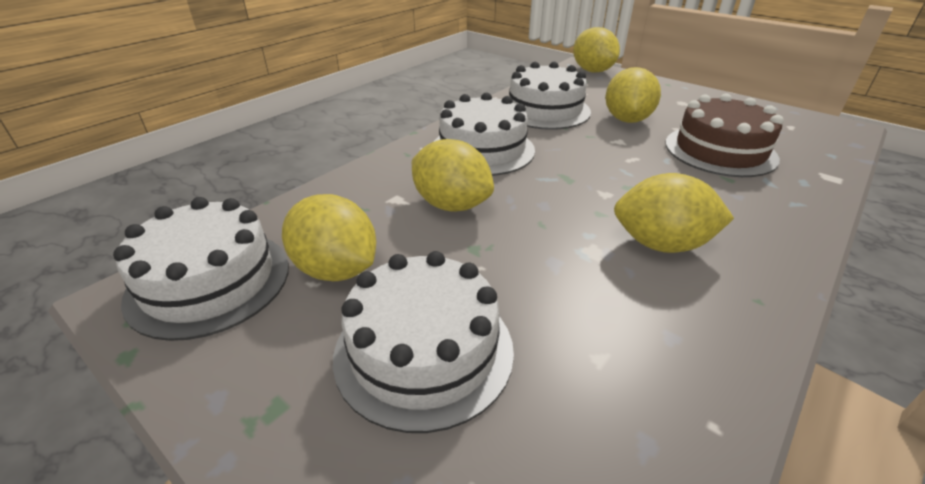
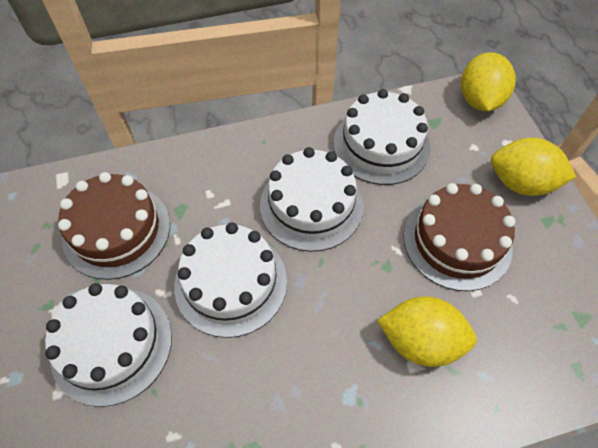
brown cake: [665,93,784,177] = 1 -> [58,172,170,280] [403,183,515,291] = 2
yellow lemon: [282,194,376,281] [412,139,494,211] [573,27,620,72] [605,67,661,123] [614,173,734,253] = 5 -> [377,297,477,367] [461,52,516,111] [491,138,576,196] = 3

